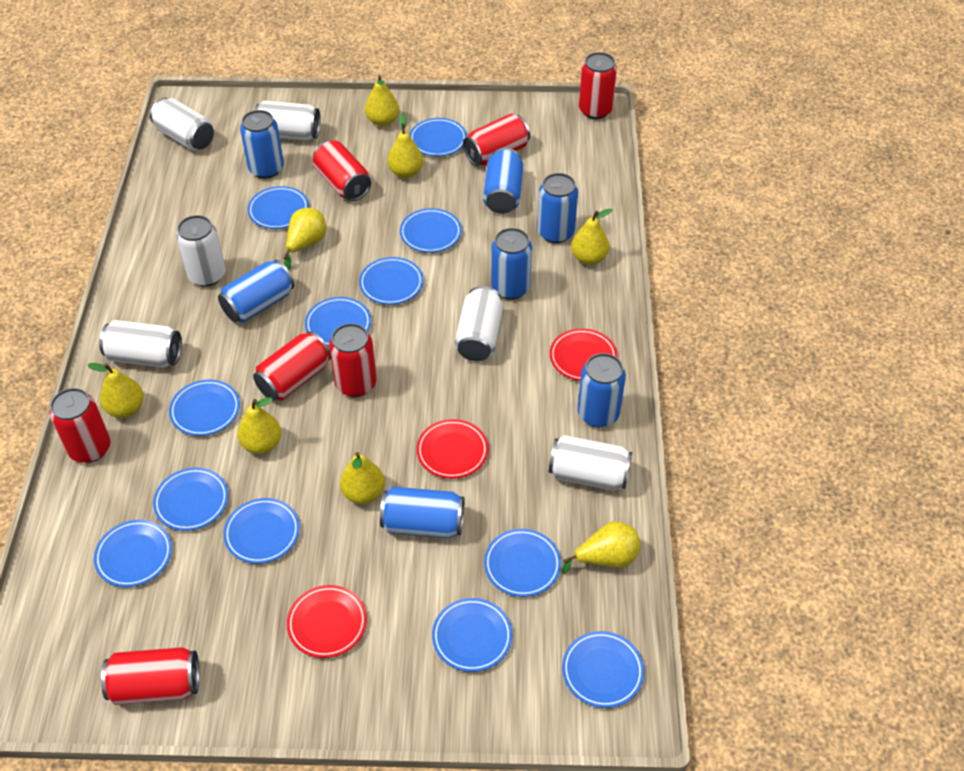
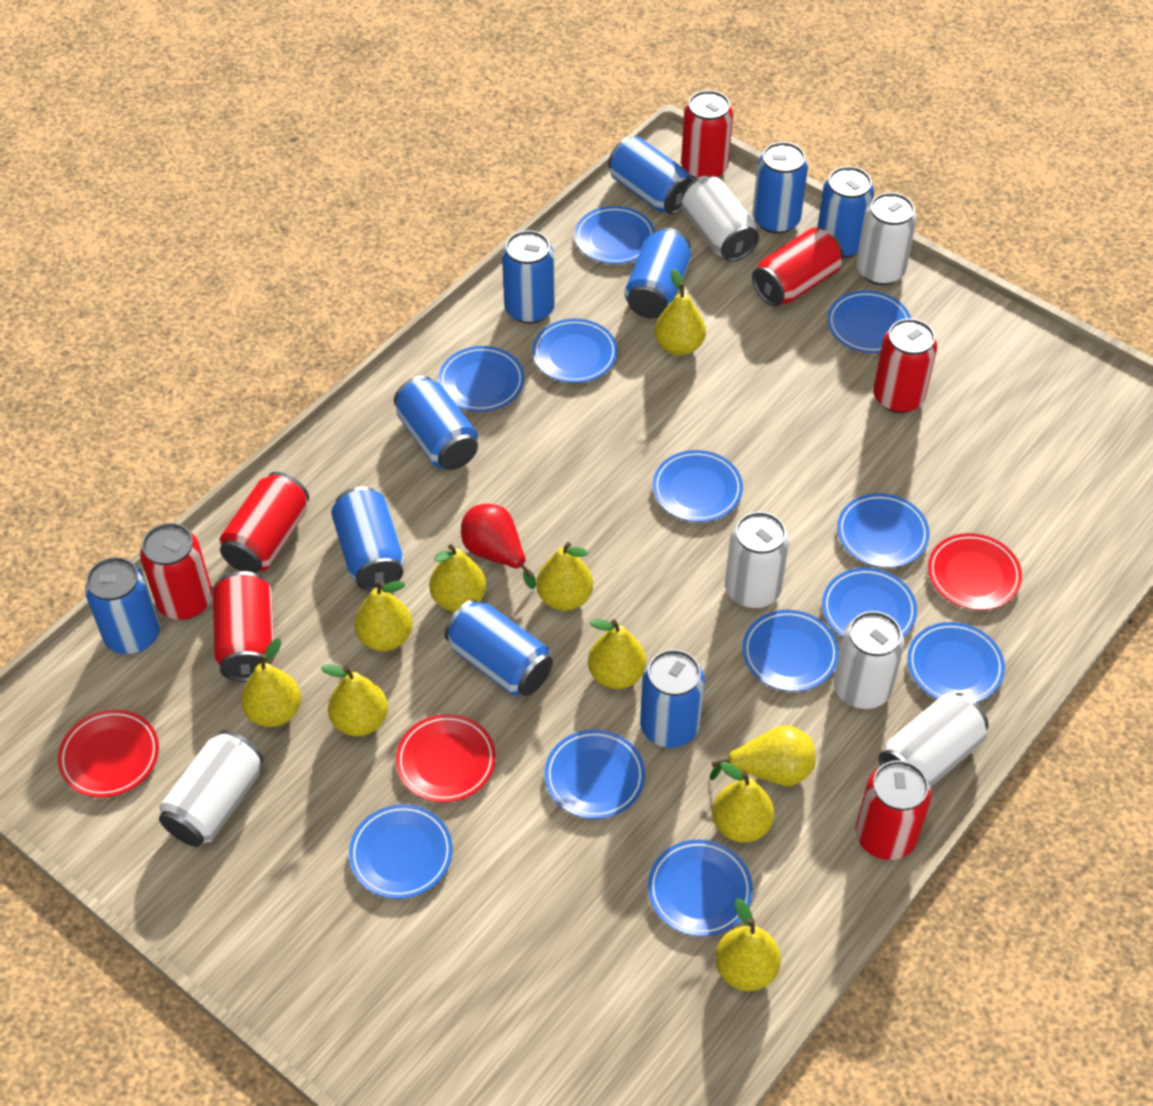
blue can: [218,260,294,323] [240,110,284,179] [380,487,464,538] [483,148,524,214] [491,228,532,300] [537,173,578,243] [578,353,626,427] = 7 -> [85,557,160,654] [331,486,404,591] [394,376,479,470] [445,600,553,696] [502,230,555,324] [608,137,693,215] [624,227,691,319] [640,649,705,748] [753,142,808,234] [817,166,874,259] = 10
red pear: none = 0 -> [461,504,536,589] = 1
yellow pear: [88,363,144,418] [237,397,281,454] [283,208,326,270] [340,452,385,504] [365,75,399,126] [388,114,423,178] [562,521,640,574] [571,209,612,265] = 8 -> [241,638,301,727] [321,664,388,736] [354,581,412,651] [429,544,486,612] [536,542,593,611] [588,619,646,689] [655,269,706,356] [710,725,816,786] [712,762,774,843] [715,898,781,991] = 10

